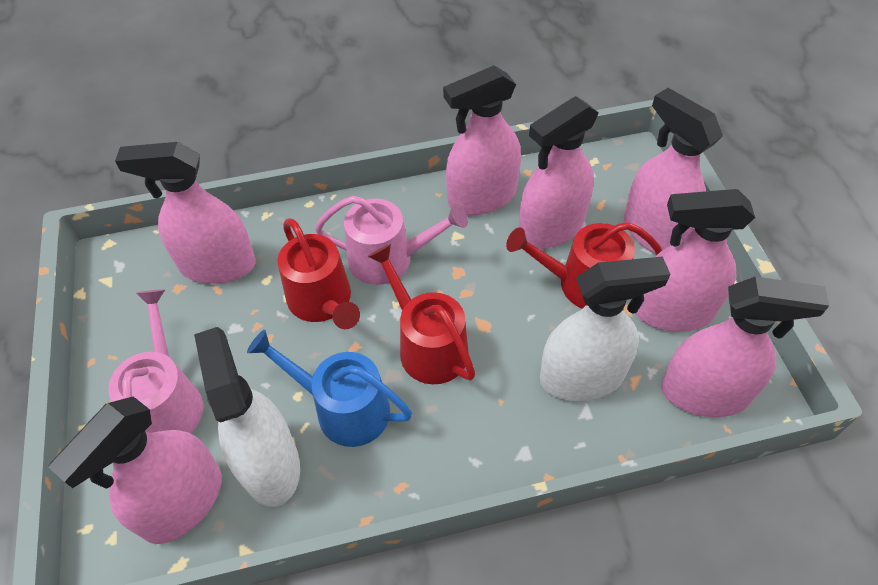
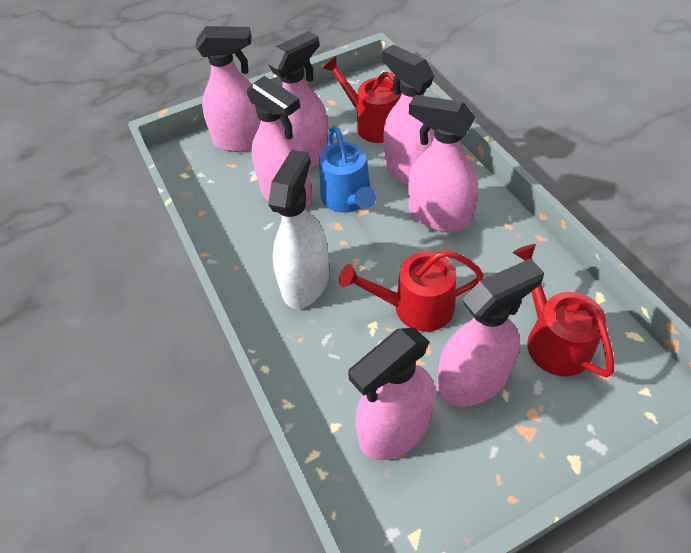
pink watering can: [108,289,203,433] [315,196,468,285] = 2 -> none = 0
white spray bottle: [194,327,300,507] [540,256,671,401] = 2 -> [268,150,329,309] = 1

